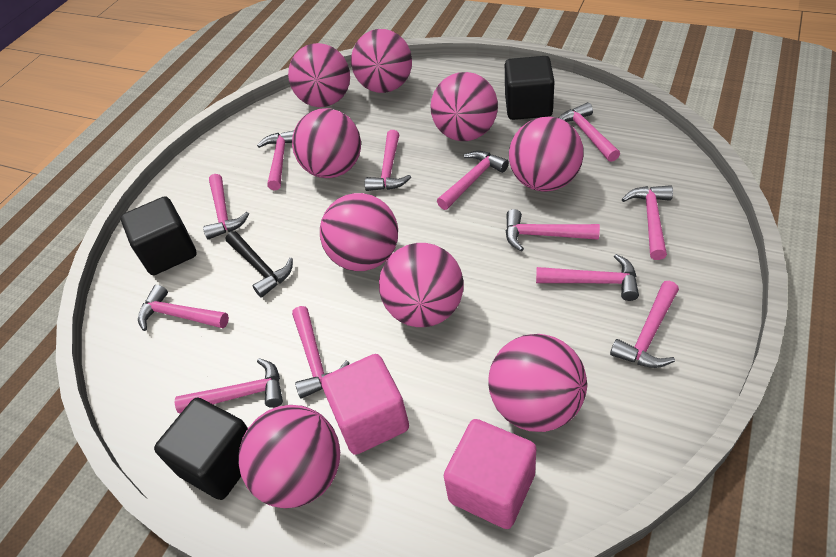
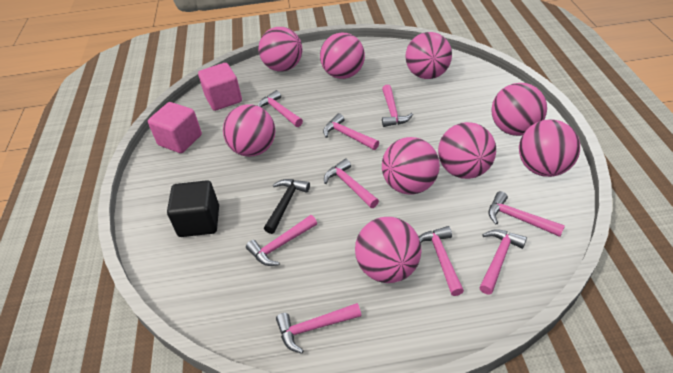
black cube: [121,196,197,275] [154,398,248,500] [505,56,555,120] = 3 -> [167,180,219,237] = 1
pink hammer: [138,285,229,331] [175,358,283,414] [203,174,249,240] [257,131,294,190] [292,306,349,399] [365,130,411,191] [437,151,509,210] [506,209,600,251] [536,254,639,301] [559,102,620,162] [610,281,679,368] [622,185,673,260] = 12 -> [246,215,317,266] [258,90,303,127] [276,303,361,354] [323,113,379,150] [324,159,379,208] [382,85,413,127] [419,226,464,296] [479,229,527,294] [489,191,565,237] = 9

